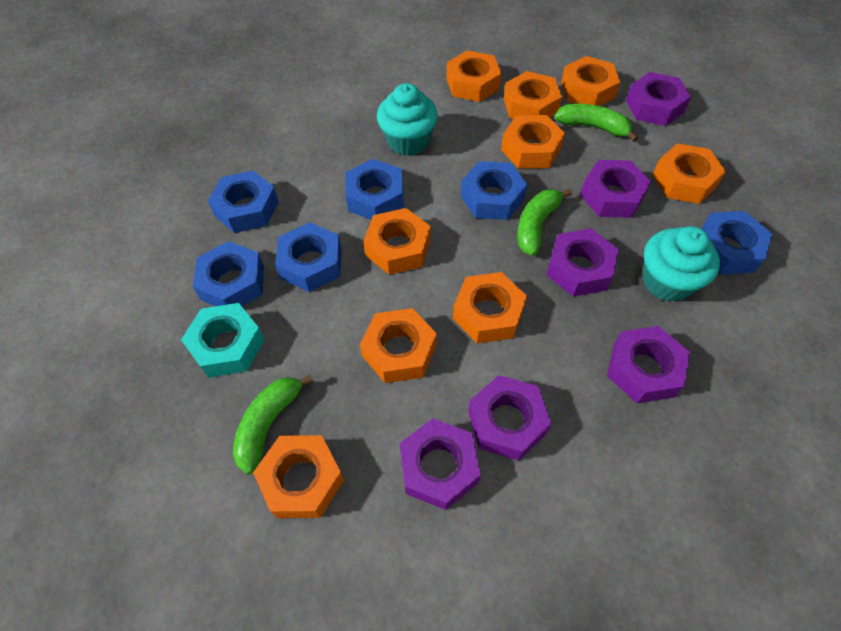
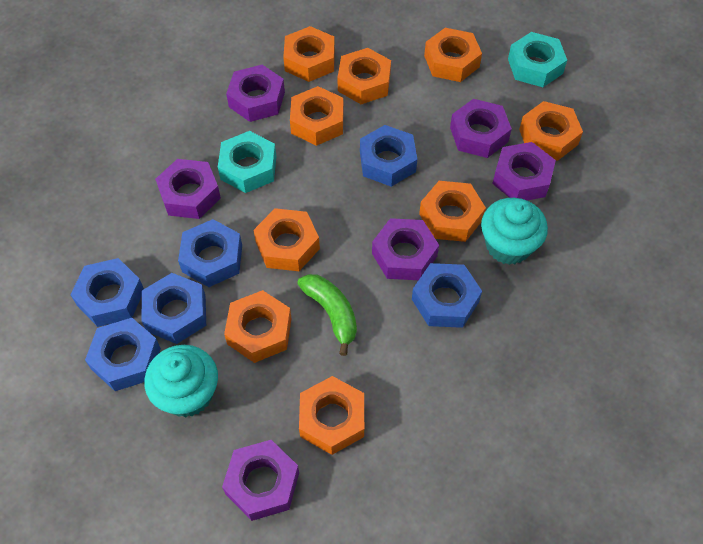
green banana: [233,375,314,475] [517,189,572,256] [554,104,638,142] = 3 -> [297,274,357,356] = 1
turquoise nut: [181,303,265,377] = 1 -> [218,131,277,193] [508,32,567,87] = 2

